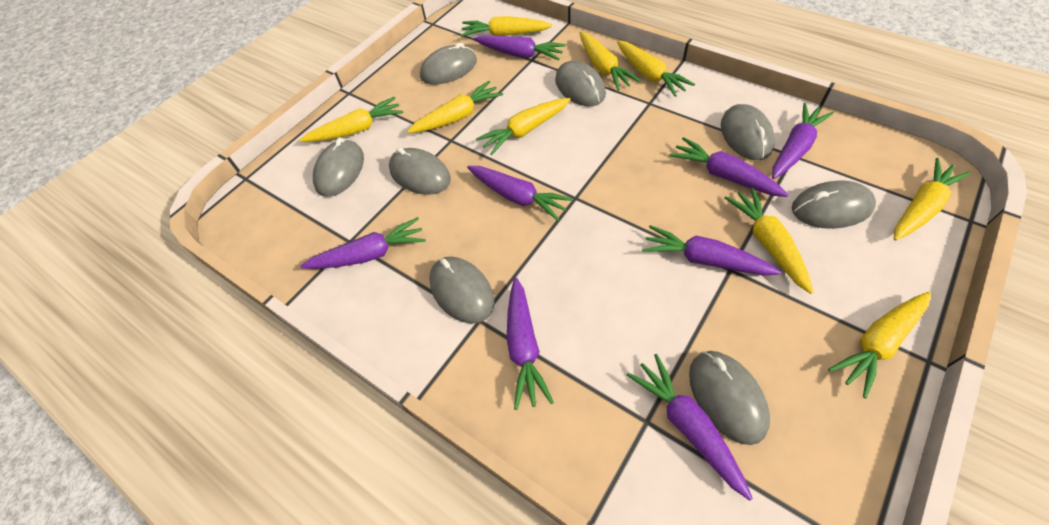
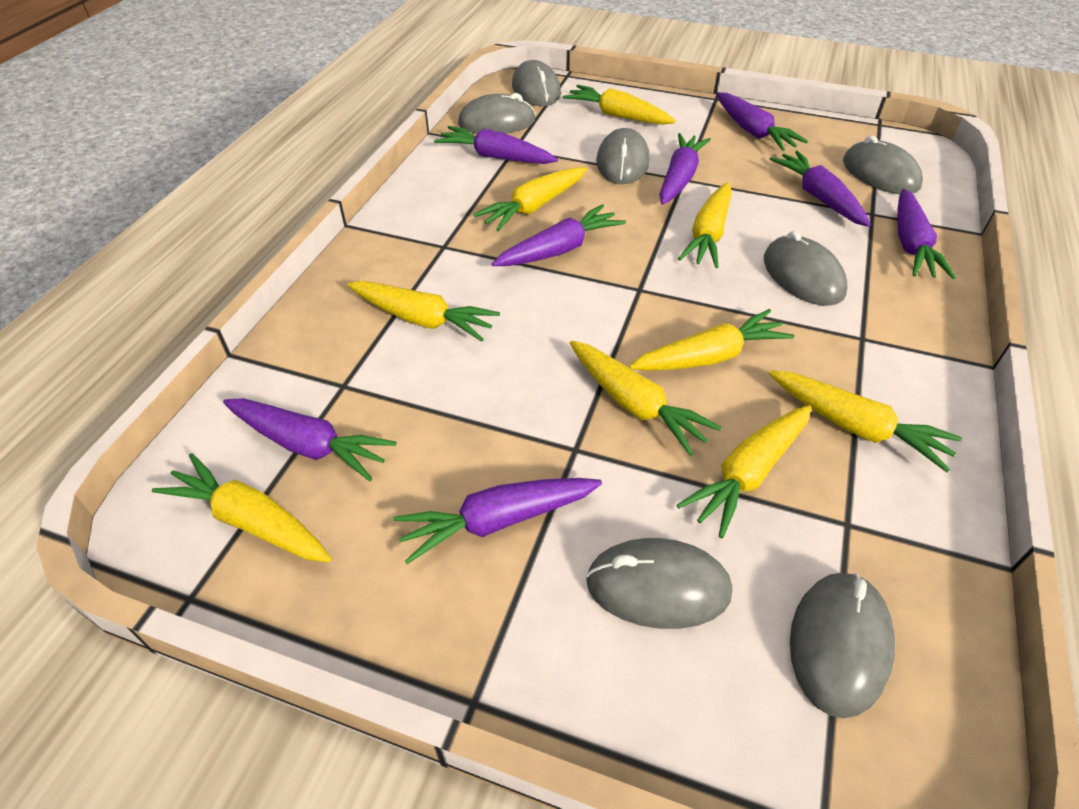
grey mouse: [313,138,364,197] [389,148,451,195] [420,43,477,85] [429,256,494,324] [555,61,606,106] [689,351,770,445] [721,104,775,160] [792,180,876,229] = 8 -> [458,93,536,134] [512,60,561,106] [586,538,732,629] [596,128,650,184] [764,231,848,306] [790,573,895,718] [843,135,923,194] = 7

